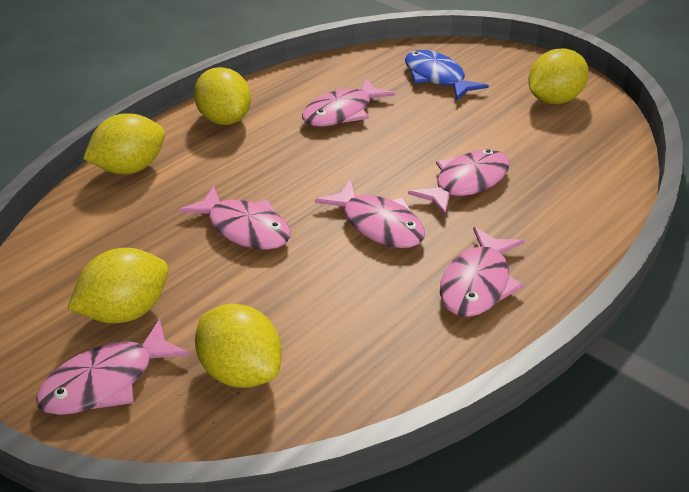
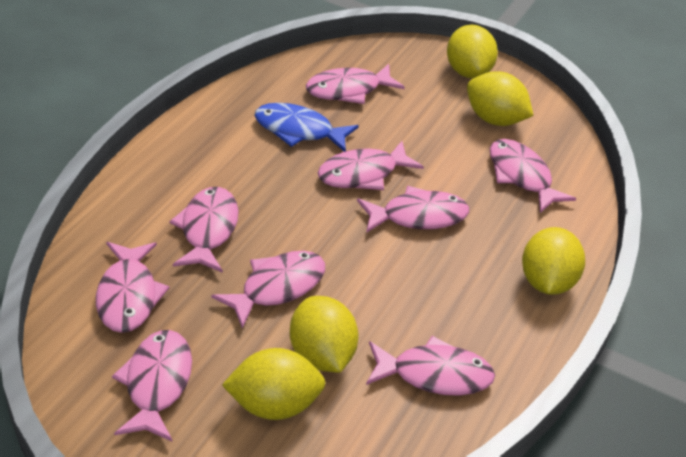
pink fish: [36,319,190,415] [178,186,291,250] [302,79,395,127] [315,179,425,248] [408,149,510,215] [440,227,525,317] = 6 -> [96,242,170,333] [112,330,192,441] [169,187,239,273] [211,251,325,329] [306,64,405,104] [318,141,424,190] [357,186,469,233] [366,336,495,396] [490,139,576,213] = 9

